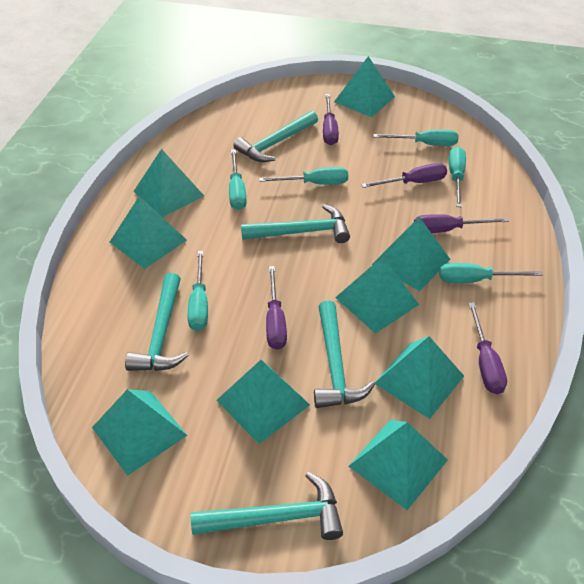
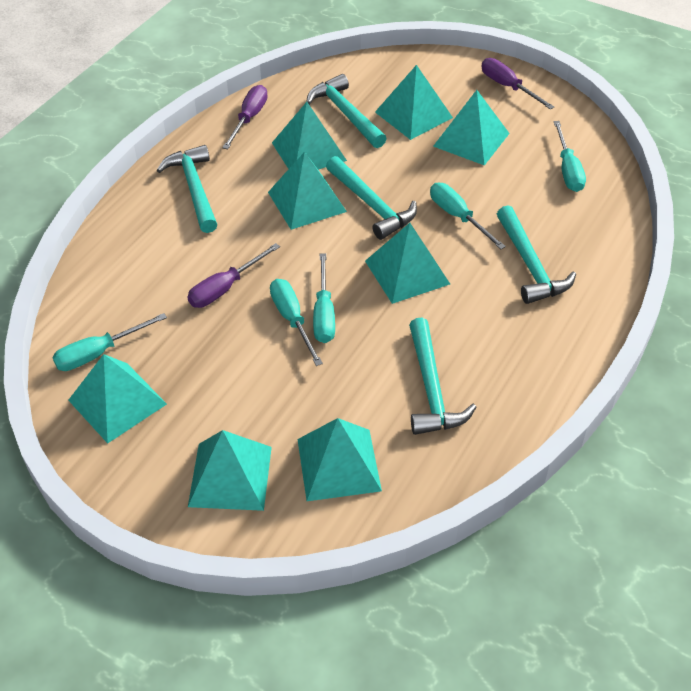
purple screwdriver: [266,266,287,350] [323,94,339,145] [361,163,447,188] [414,214,509,233] [468,303,507,394] = 5 -> [187,243,280,308] [222,85,268,149] [482,58,554,110] = 3
turquoise pyramid: [92,389,188,476] [110,196,187,269] [133,149,204,217] [216,360,310,444] [334,56,395,117] [335,257,419,334] [349,420,448,510] [372,217,450,291] [375,336,464,419] = 9 -> [68,354,167,444] [188,430,272,511] [268,152,347,230] [272,102,347,170] [297,418,382,501] [365,223,450,304] [375,65,453,140] [433,90,510,166] = 8
turquoise screwdriver: [188,251,208,331] [229,150,247,210] [259,167,348,185] [373,130,458,146] [439,263,543,283] [449,147,466,207] = 6 -> [52,313,167,371] [270,279,323,366] [313,253,335,343] [430,183,506,249] [554,121,586,192] = 5

